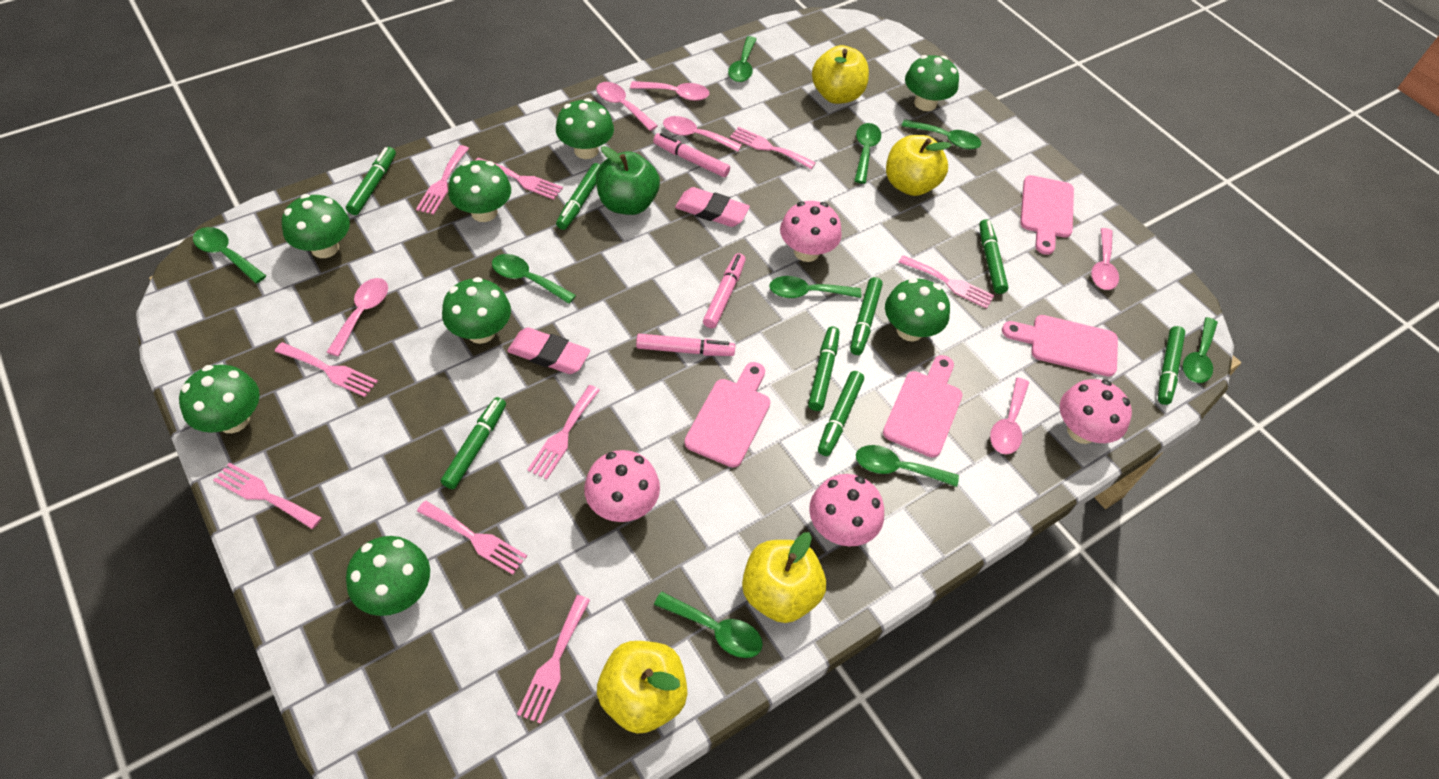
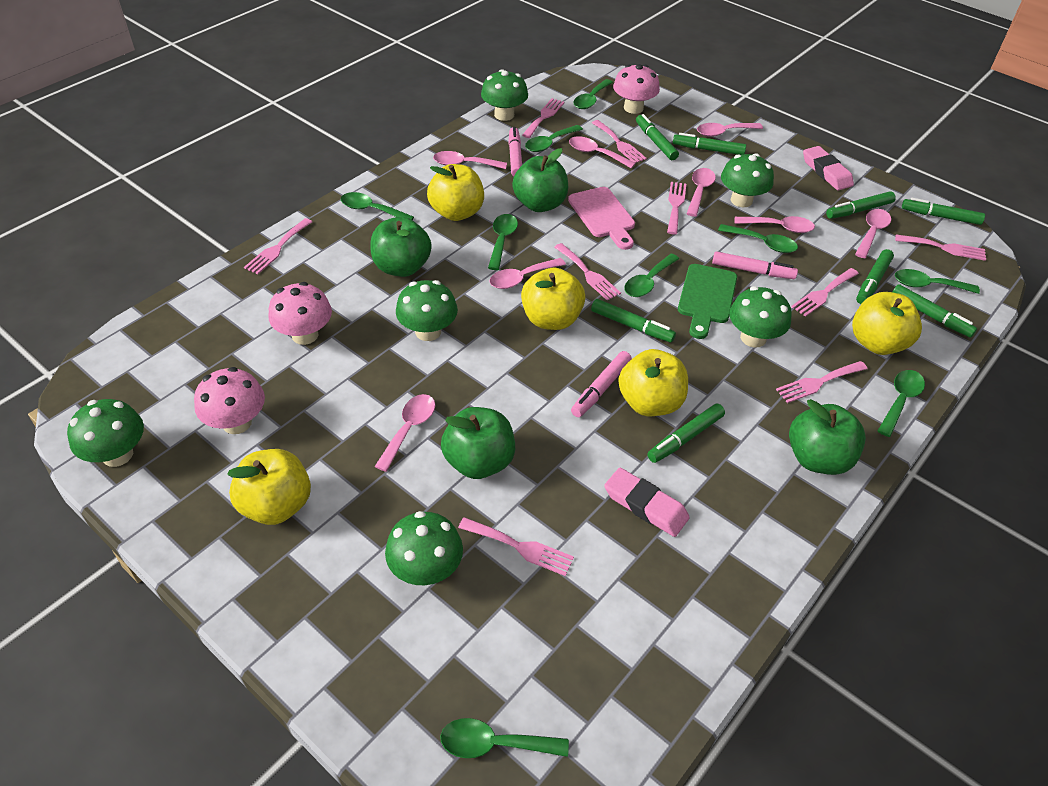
green apple: [596,146,660,215] = 1 -> [370,217,432,277] [441,407,515,479] [512,148,568,212] [789,399,866,475] = 4
green cutting board: none = 0 -> [678,264,737,339] = 1
green mushroom: [179,365,260,433] [282,194,350,258] [346,536,430,616] [442,277,511,344] [449,160,511,222] [556,98,614,159] [885,278,950,341] [905,55,959,111] = 8 -> [67,399,144,467] [385,511,463,585] [396,280,458,341] [481,69,528,121] [721,153,774,207] [729,286,792,348] = 6
pink cutting board: [685,362,770,468] [883,355,963,458] [1002,315,1118,377] [1020,175,1074,255] = 4 -> [568,187,635,250] = 1
pink mushroom: [584,450,660,522] [780,201,842,262] [809,474,884,547] [1060,379,1132,444] = 4 -> [194,367,265,434] [268,282,332,345] [613,64,660,114] = 3
pink spoon: [327,278,388,356] [596,82,658,131] [630,81,709,101] [663,116,742,152] [990,378,1029,455] [1091,228,1119,290] = 6 -> [375,394,435,472] [433,151,507,169] [489,258,566,289] [569,136,636,168] [686,168,716,217] [697,123,763,137] [735,216,815,233] [855,209,891,258] = 8
yellow apple: [597,641,687,734] [742,532,826,623] [812,45,869,104] [886,135,952,196] = 4 -> [227,449,311,525] [427,164,484,221] [521,268,585,330] [618,349,688,416] [852,292,922,355] = 5

